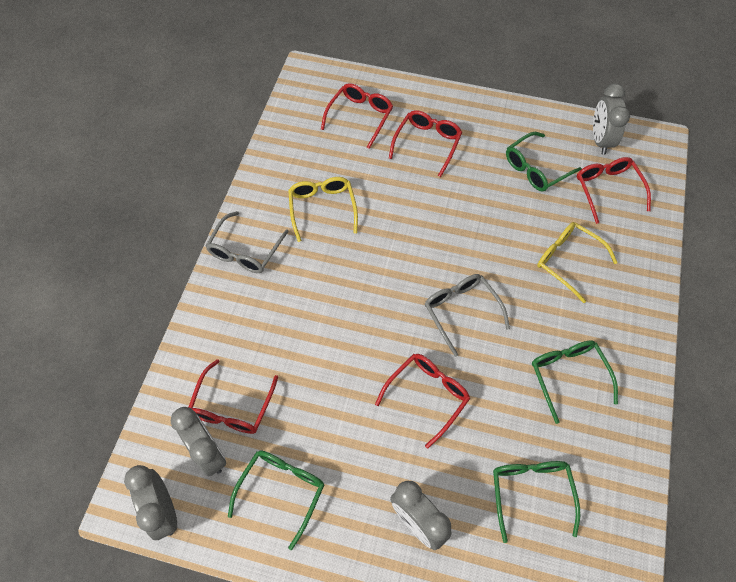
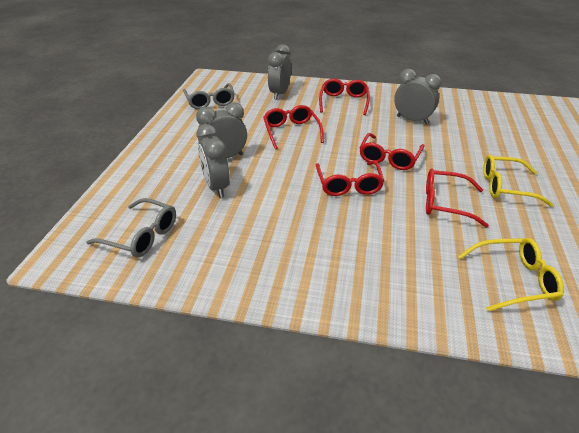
green glasses: [228,450,324,550] [493,461,580,543] [506,132,582,192] [532,340,618,424] = 4 -> none = 0

